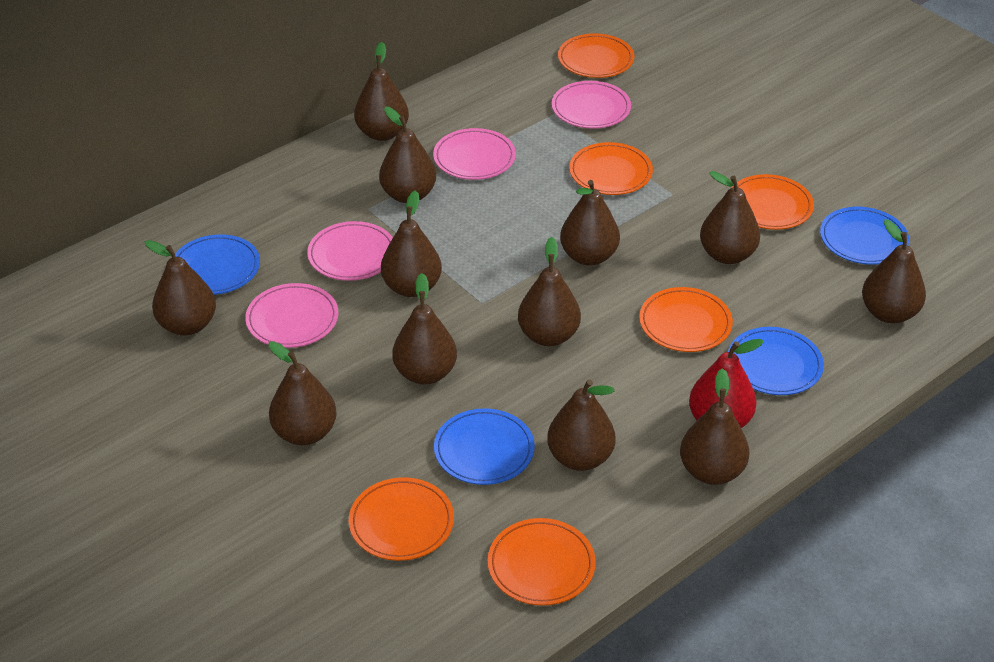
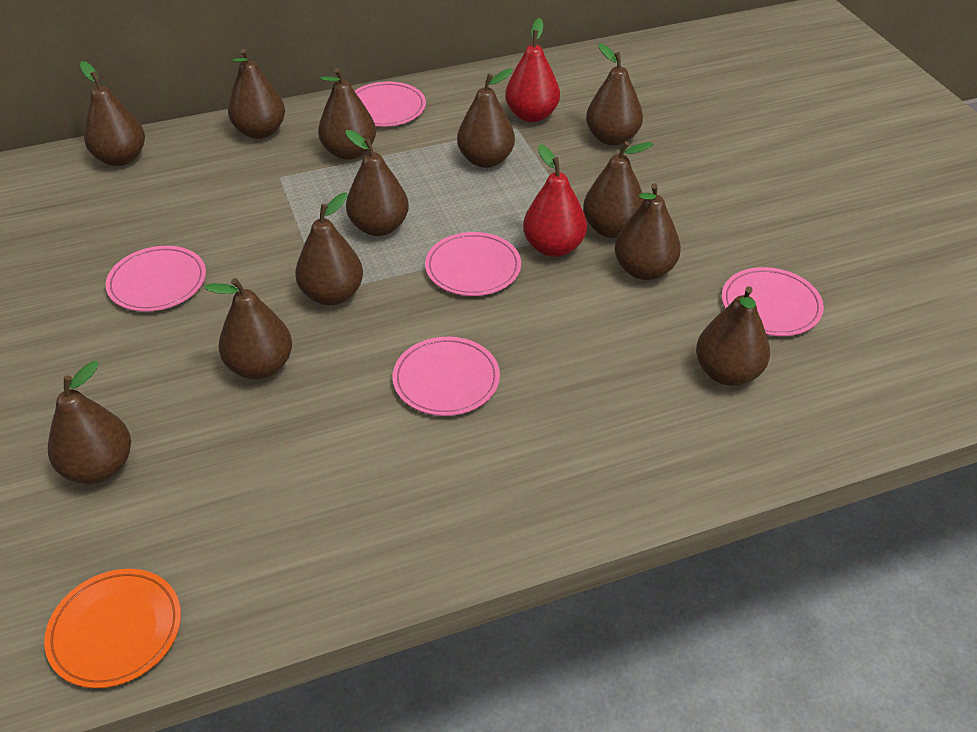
blue plate: [175,234,260,295] [434,408,535,485] [728,327,824,395] [820,207,909,265] = 4 -> none = 0
orange plate: [349,477,454,561] [488,518,596,606] [558,33,634,78] [569,142,653,195] [639,287,733,352] [731,174,814,230] = 6 -> [44,569,181,688] = 1
pink plate: [245,283,338,348] [307,221,393,281] [433,128,516,180] [552,81,631,129] = 4 -> [106,246,206,312] [355,82,426,127] [393,337,500,416] [425,232,521,296] [722,267,824,336] = 5
red pear: [689,339,764,428] = 1 -> [505,18,560,122] [523,144,587,257] = 2

